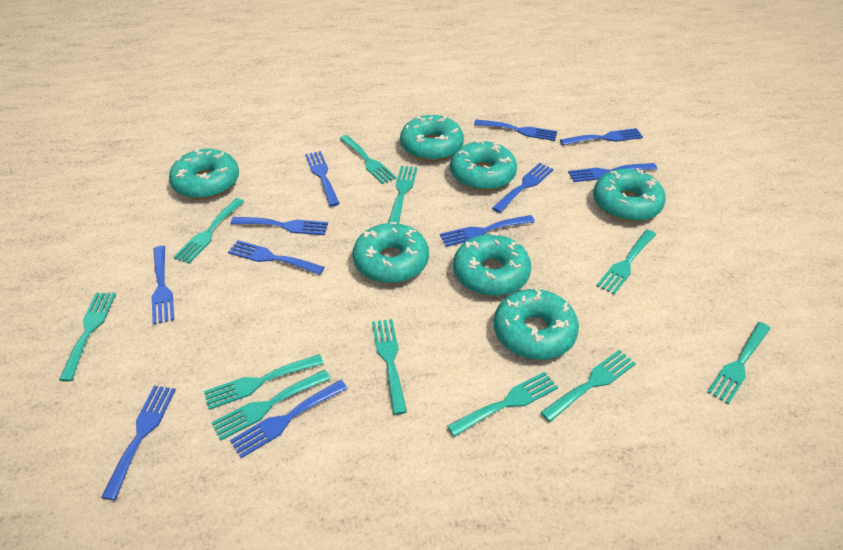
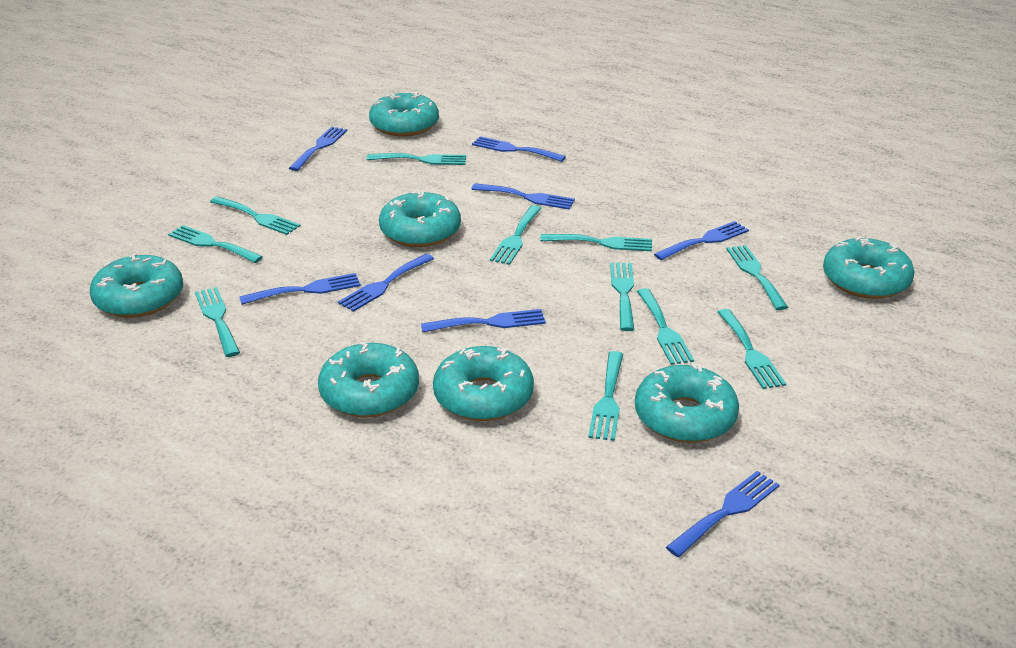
blue fork: [101,386,176,500] [151,246,174,325] [228,240,325,275] [230,380,348,458] [231,217,328,235] [305,151,340,207] [440,215,535,247] [474,119,557,141] [492,163,554,213] [560,128,643,146] [568,163,657,182] = 11 -> [239,273,361,305] [289,127,347,171] [338,254,434,312] [421,309,546,332] [471,183,575,209] [472,136,566,162] [654,221,749,260] [666,471,780,557] = 8

